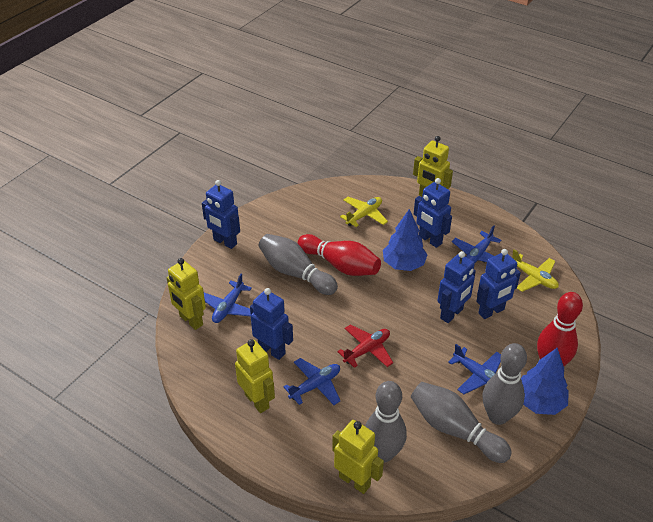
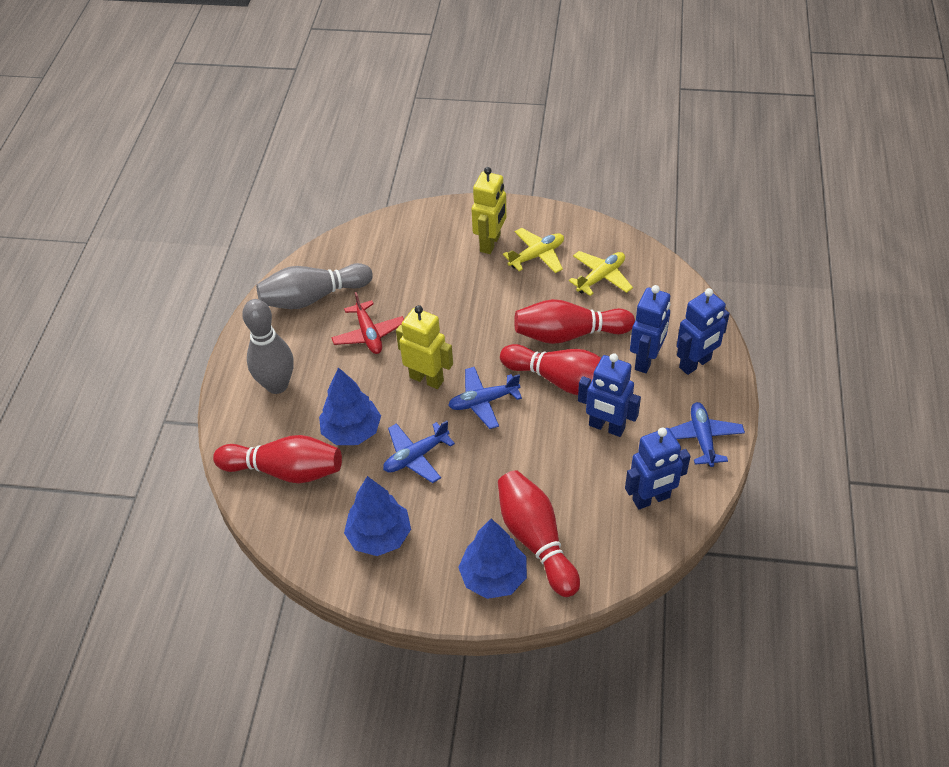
blue plane: [204,274,252,323] [284,358,340,405] [448,344,501,394] [452,225,501,263] = 4 -> [383,421,455,483] [448,367,522,429] [669,402,745,467] = 3
blue robot: [202,180,240,249] [250,288,293,360] [414,178,452,248] [437,251,476,323] [476,249,521,319] = 5 -> [578,353,641,437] [625,428,691,510] [630,285,670,373] [677,288,730,375] = 4
blue tree: [383,209,428,271] [521,348,569,415] = 2 -> [319,367,381,445] [344,476,411,556] [458,519,527,599] = 3
grey bowling pin: [258,234,338,295] [365,381,407,462] [411,382,512,463] [482,343,527,425] = 4 -> [242,299,294,394] [256,263,373,309] = 2
red bowling pin: [298,234,381,276] [537,292,583,366] = 2 -> [213,435,342,483] [498,470,580,597] [500,344,601,395] [514,299,635,344] = 4
yellow robot: [167,258,206,330] [235,339,275,413] [332,420,384,494] [413,136,453,196] = 4 -> [396,305,453,389] [471,167,507,254] = 2

